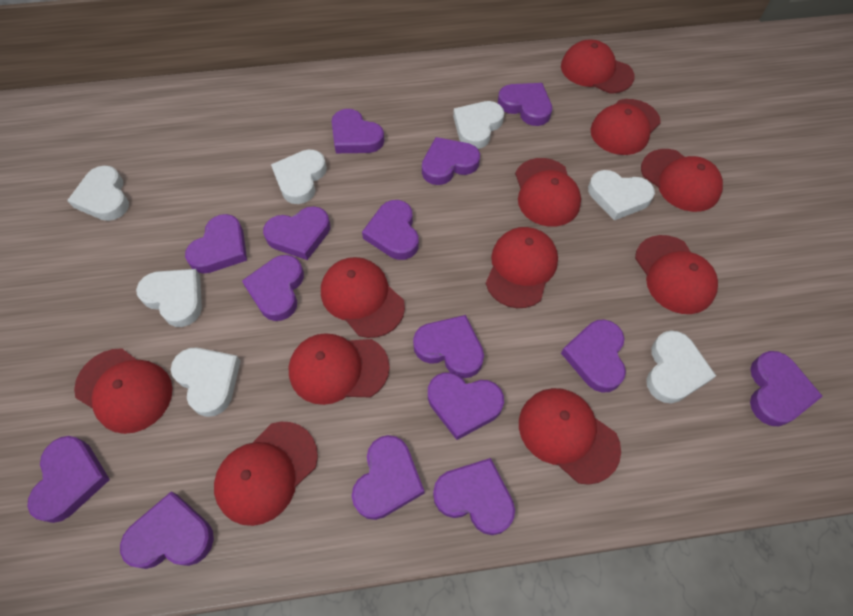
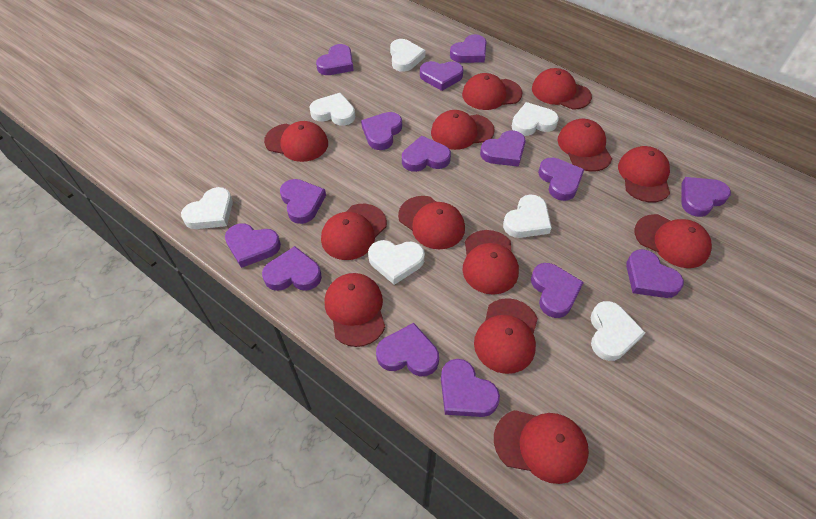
red cap: [74,348,173,434] [214,422,318,526] [289,333,390,405] [321,257,405,338] [486,227,558,308] [515,158,581,227] [519,388,621,485] [561,39,634,94] [591,99,661,155] [635,235,718,314] [641,149,723,212] = 11 -> [264,121,328,162] [321,204,387,260] [325,273,385,347] [398,196,465,249] [431,110,495,150] [462,73,523,110] [462,230,519,295] [474,298,538,374] [494,410,589,484] [532,68,592,110] [558,119,612,172] [618,146,670,203] [634,214,712,268] = 13

